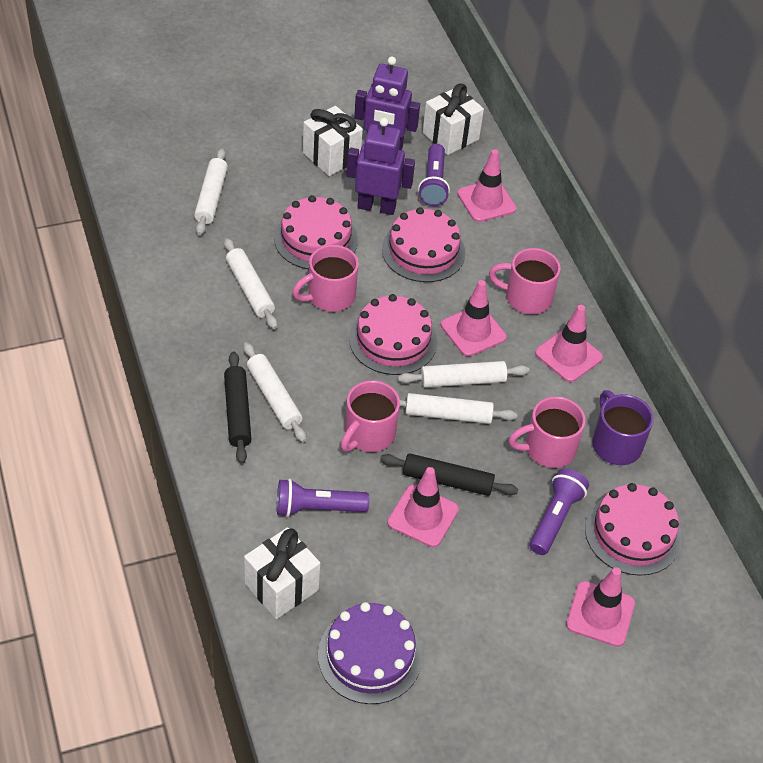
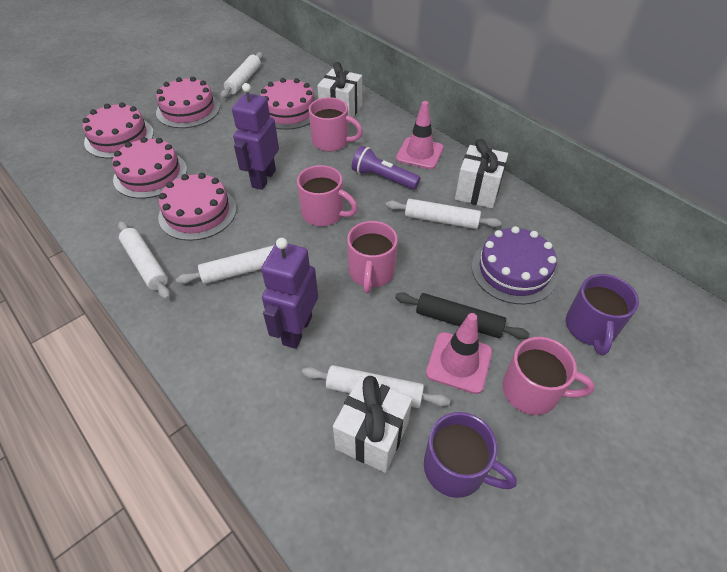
black rolling pin: [224,352,251,464] [380,453,518,496] = 2 -> [395,293,530,339] = 1
pink cake: [274,195,358,269] [349,294,437,375] [382,207,465,282] [585,483,682,576] = 4 -> [82,102,154,158] [112,137,187,199] [156,77,220,128] [158,173,237,241] [260,78,315,130] = 5
pink traffic cone: [387,467,459,547] [441,280,507,357] [457,149,517,222] [535,305,603,382] [566,567,635,647] = 5 -> [396,101,444,169] [426,313,492,394] = 2
purple flashlight: [277,479,369,517] [418,143,450,206] [530,468,589,555] = 3 -> [352,146,420,190] = 1
purple mug: [592,390,654,465] = 1 -> [424,412,517,498] [566,274,639,356] = 2

